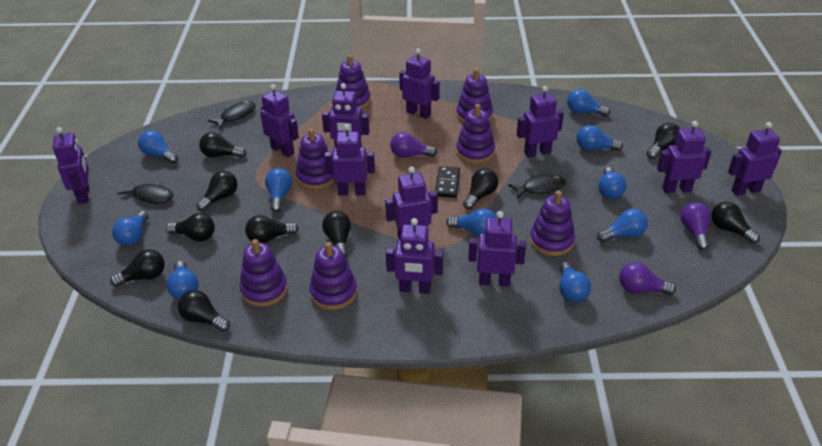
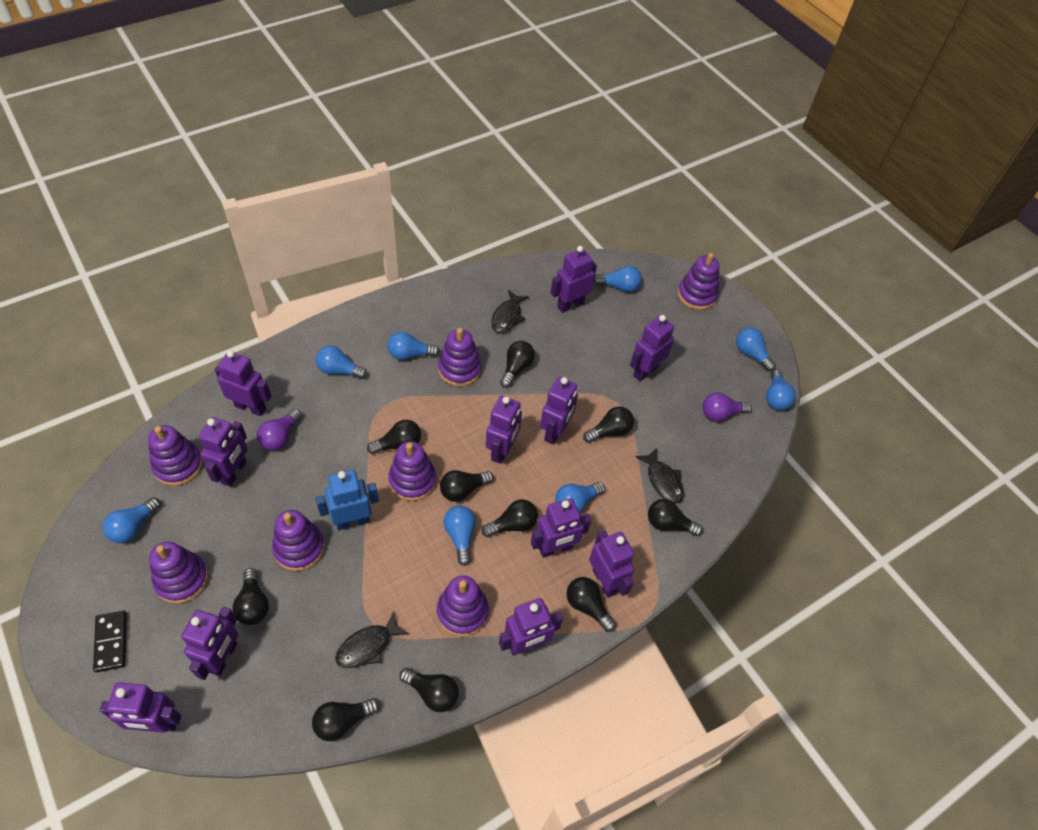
blue light bulb: [112,211,149,246] [138,130,178,164] [166,261,199,299] [265,168,292,212] [446,208,497,236] [559,262,591,302] [567,89,610,117] [577,125,623,151] [597,209,648,243] [598,167,626,199] = 10 -> [103,497,161,543] [316,345,367,379] [387,332,440,360] [443,506,476,566] [555,482,605,513] [593,266,642,292] [736,328,776,372] [766,369,796,410] = 8
blue robot: none = 0 -> [316,470,379,530] = 1
purple light bulb: [390,132,437,158] [619,262,676,295] [681,202,711,250] = 3 -> [257,409,302,450] [703,392,752,421] = 2

